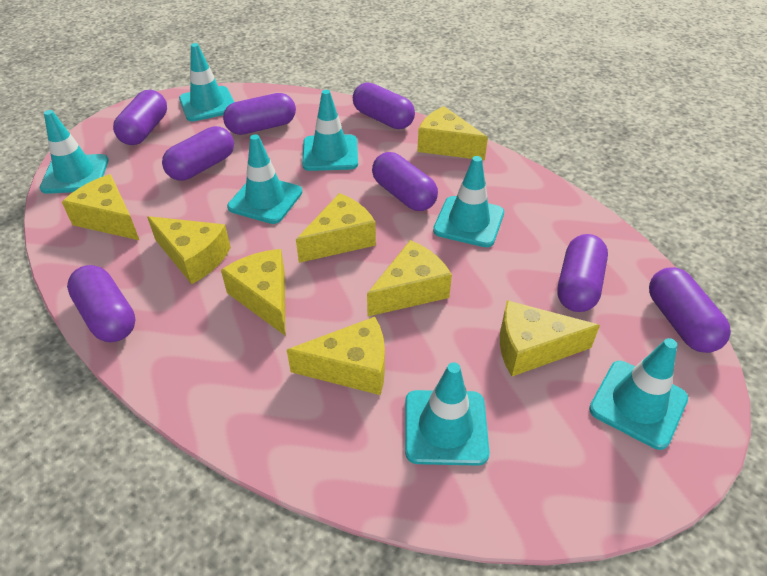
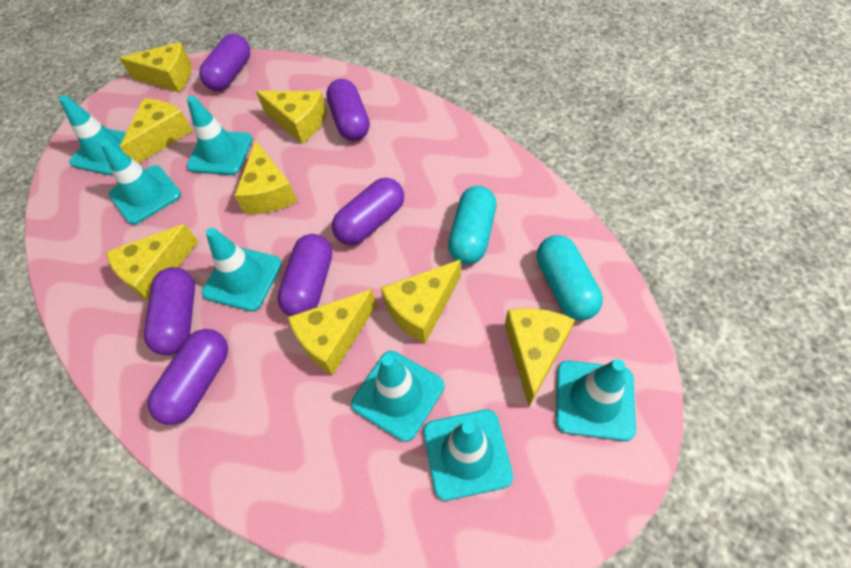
purple capsule: [67,265,135,342] [113,90,167,145] [162,126,234,180] [223,93,296,135] [353,82,415,129] [372,152,438,211] [557,234,608,312] [649,267,731,353] = 8 -> [144,267,195,355] [147,329,228,425] [199,34,250,91] [277,234,332,316] [326,79,370,141] [332,178,404,245] = 6
turquoise capsule: none = 0 -> [448,186,496,264] [537,235,603,321] = 2

